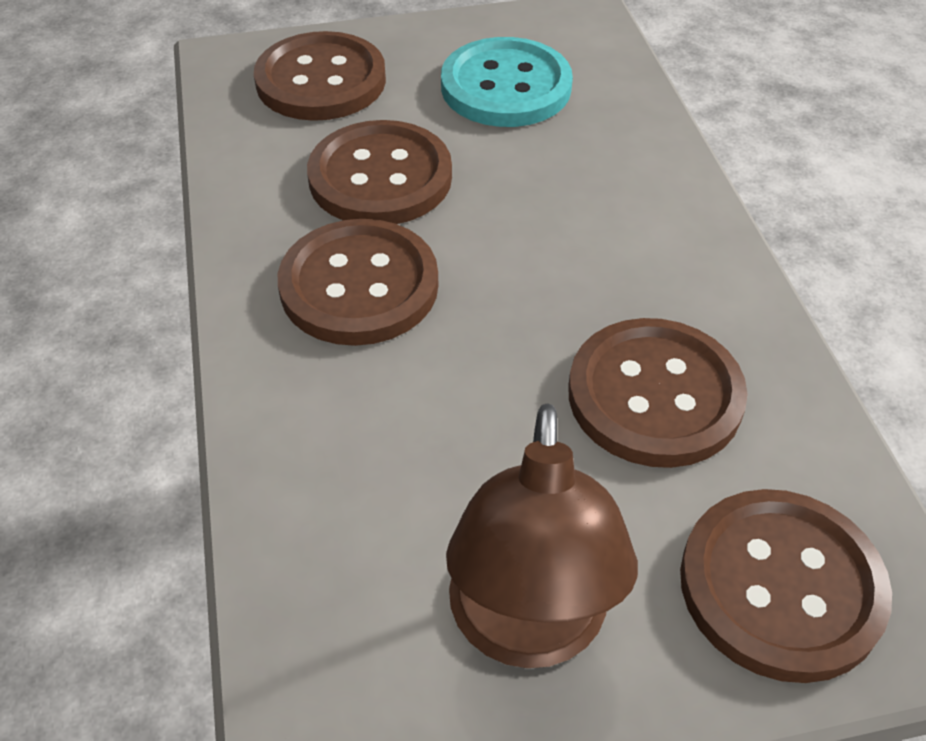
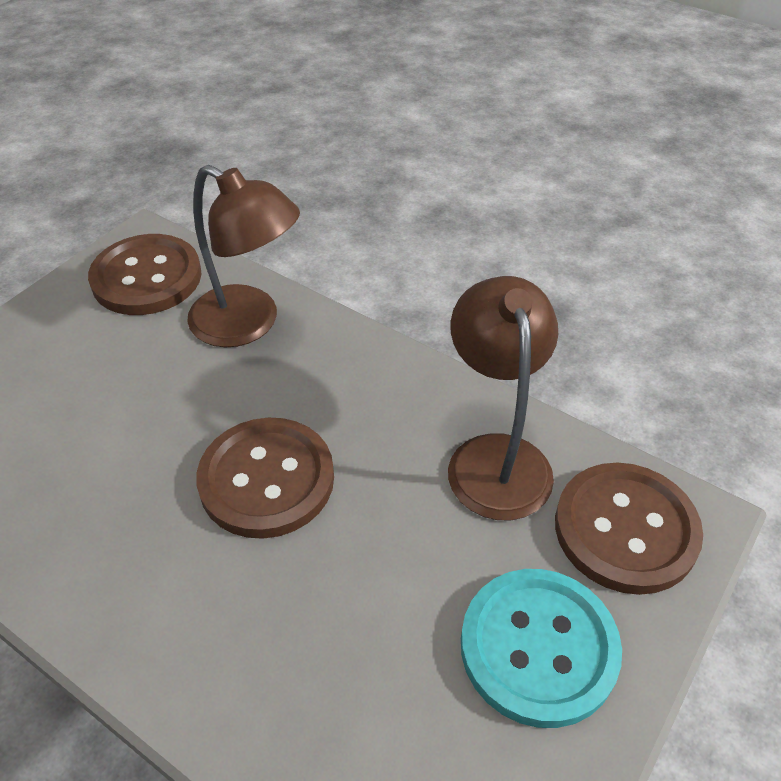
brown button: [254,31,386,121] [278,219,438,346] [307,120,452,224] [569,318,748,468] [680,489,892,683] = 5 -> [88,234,201,315] [196,418,334,539] [555,463,703,595] = 3
brown lamp: [446,403,638,668] = 1 -> [187,165,300,347] [448,276,558,520] = 2

